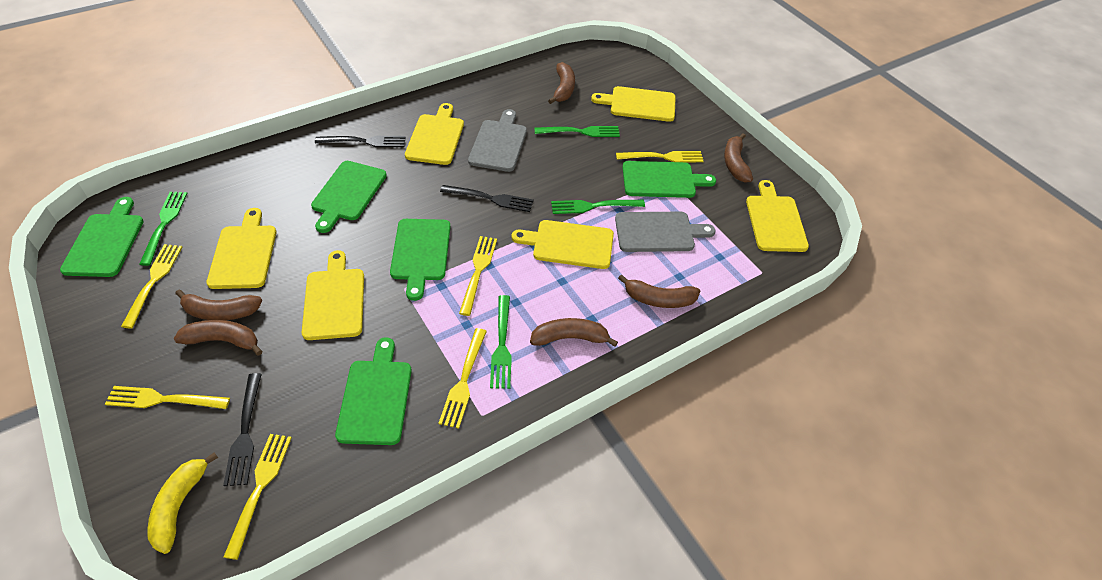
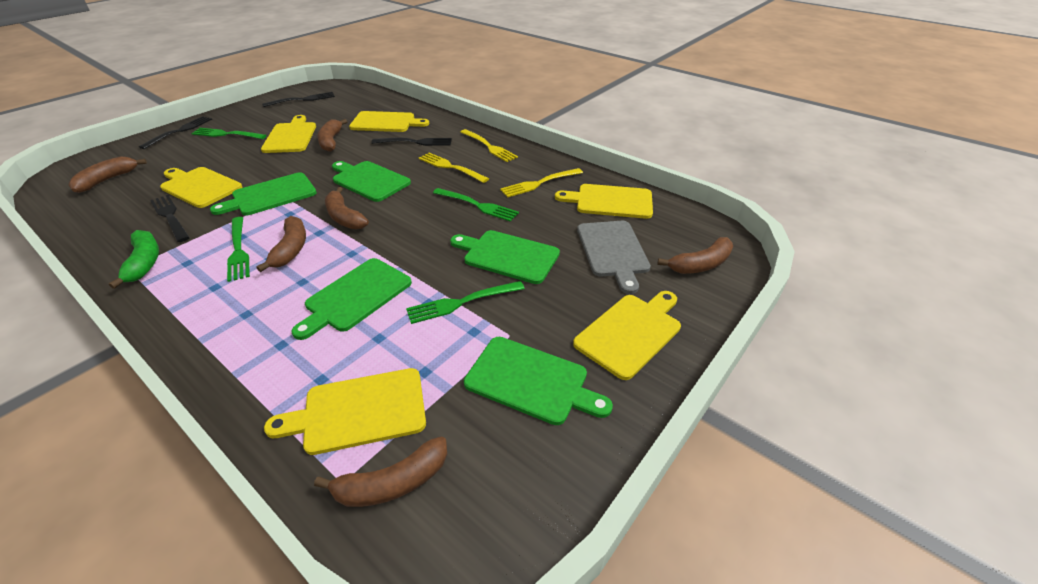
black fork: [223,373,262,486] [315,136,406,147] [440,185,534,212] = 3 -> [139,116,212,149] [150,195,190,242] [262,92,335,107] [371,137,452,146] = 4
green banana: none = 0 -> [109,230,159,289] = 1
grey cutting board: [468,109,527,172] [615,212,715,252] = 2 -> [577,221,651,294] = 1
yellow banana: [147,452,218,554] = 1 -> none = 0
yellow fork: [105,386,230,409] [121,244,182,329] [224,434,292,560] [439,328,487,429] [459,236,497,316] [616,151,704,162] = 6 -> [419,153,489,183] [460,129,518,162] [500,168,583,197] = 3

